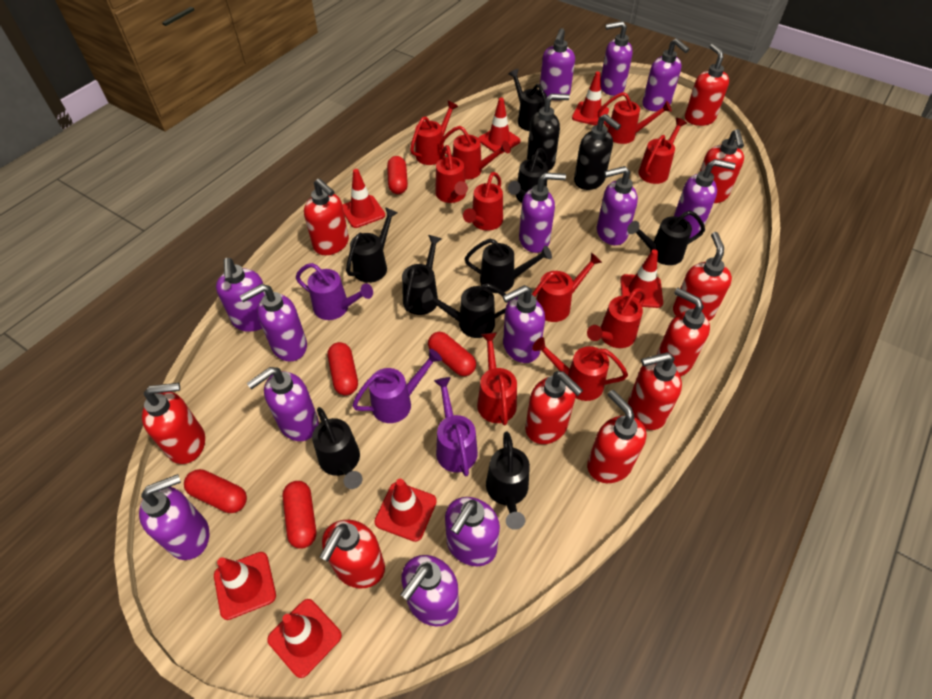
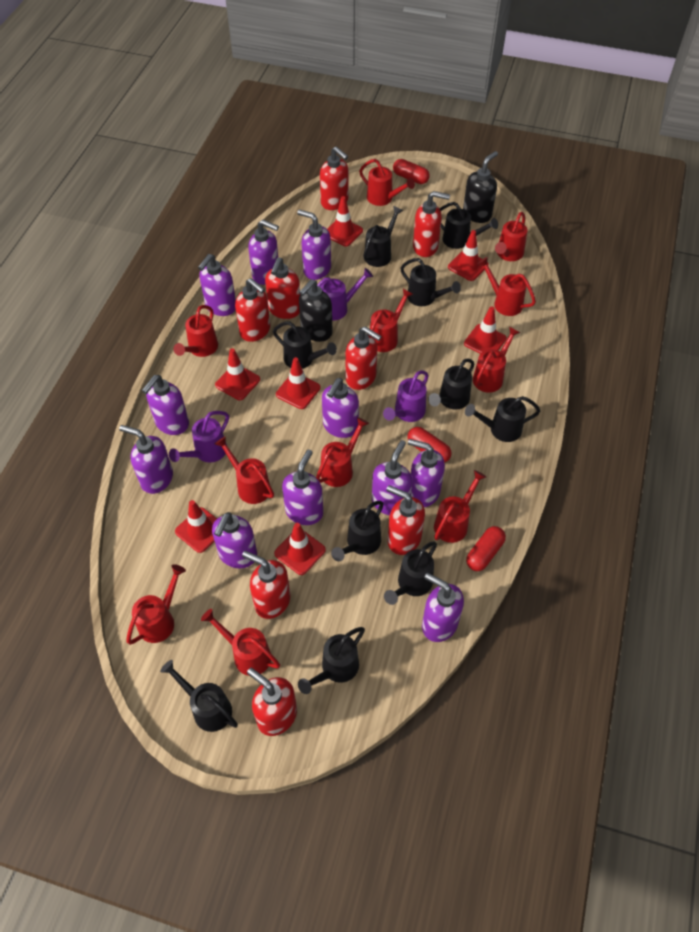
black watering can: [312,407,362,489] [346,207,398,283] [402,235,442,315] [422,283,506,338] [465,239,552,293] [486,432,530,530] [508,69,547,131] [508,148,548,203] [627,210,705,265] = 9 -> [160,660,238,732] [273,321,337,369] [298,627,365,694] [331,501,384,561] [363,206,403,267] [384,541,437,605] [400,258,461,306] [428,358,474,410] [439,202,498,249] [465,396,540,442] = 10
purple soap dispenser: [139,474,209,560] [216,258,265,332] [240,284,307,362] [247,367,319,441] [400,555,459,626] [445,497,500,566] [503,285,545,363] [519,173,566,253] [540,28,575,97] [597,166,638,245] [601,21,633,96] [642,38,689,111] [674,159,736,238] = 13 -> [119,425,173,494] [142,375,189,435] [198,254,236,316] [212,512,257,569] [248,220,279,285] [282,449,323,525] [297,210,331,280] [322,378,359,438] [372,440,412,515] [408,439,445,507] [422,573,464,642] = 11
red capsule: [184,469,247,513] [282,481,316,549] [328,342,358,396] [387,156,408,194] [428,332,476,376] = 5 -> [393,159,430,184] [407,427,452,463] [466,526,506,571] = 3
red soap dispenser: [142,383,205,464] [304,178,349,255] [319,520,385,588] [525,371,583,444] [587,390,646,483] [628,352,682,430] [657,288,710,377] [673,232,732,321] [685,44,729,126] [699,129,744,203] = 10 -> [235,278,270,342] [242,551,290,619] [247,667,297,736] [265,257,300,319] [320,146,348,210] [345,326,382,390] [386,485,425,555] [413,191,450,257] = 8
red watering can: [410,101,458,165] [435,145,468,203] [440,126,511,180] [463,172,503,231] [477,333,517,425] [532,252,602,322] [532,337,628,401] [587,288,646,348] [598,92,672,144] [638,118,687,184] = 10 -> [126,564,186,645] [173,305,218,357] [201,609,280,676] [215,436,274,504] [316,417,369,487] [359,159,415,206] [370,289,413,352] [434,470,486,543] [473,327,520,393] [478,257,536,316] [495,212,528,261] = 11

